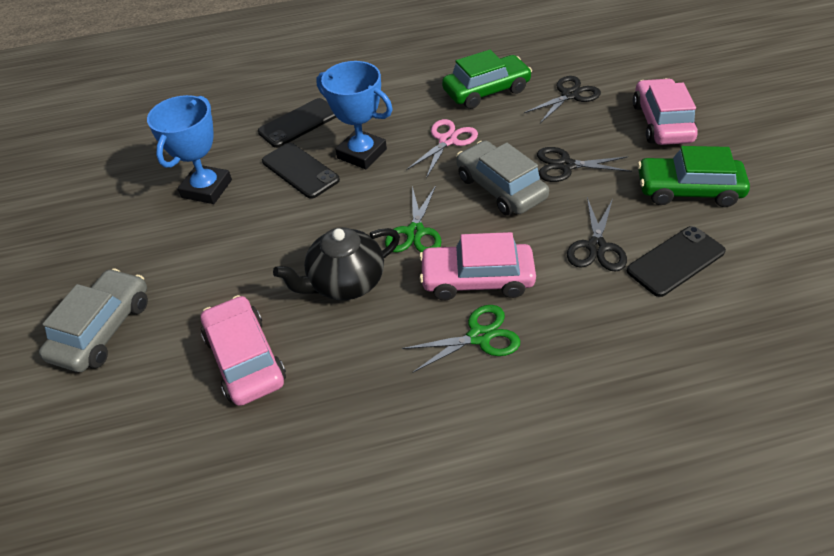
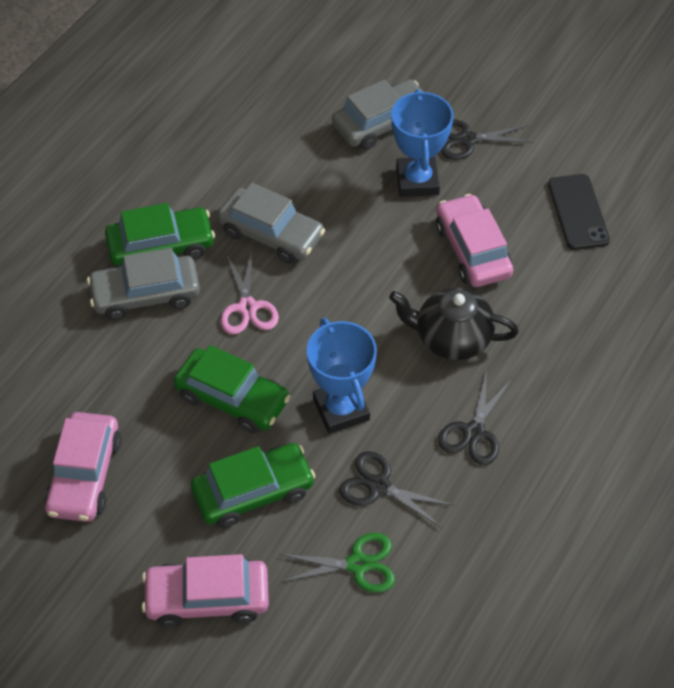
black phone: [258,98,336,148] [262,143,340,199] [627,226,726,297] = 3 -> [548,174,610,250] = 1
green car: [442,50,532,109] [637,146,750,207] = 2 -> [105,203,215,265] [173,345,291,433] [191,443,316,528] = 3
green scissors: [385,186,442,253] [402,305,520,373] = 2 -> [279,533,395,593] = 1
grey car: [39,268,148,372] [456,140,549,216] = 2 -> [87,248,200,320] [217,183,325,264] [332,79,423,150] = 3

